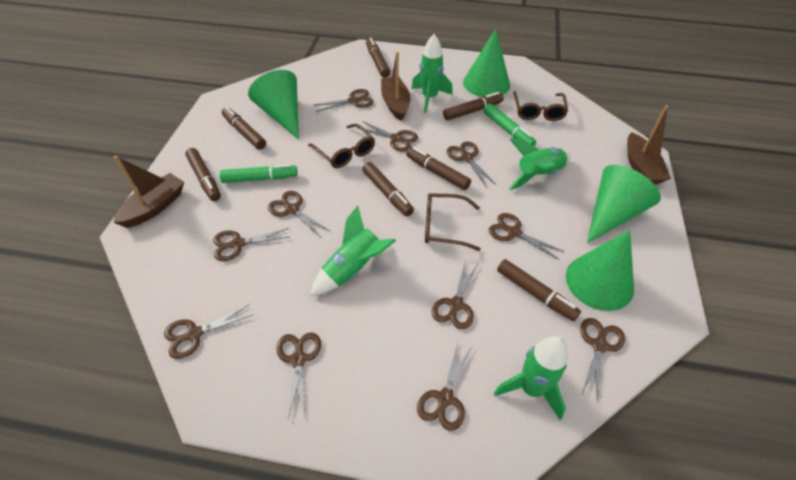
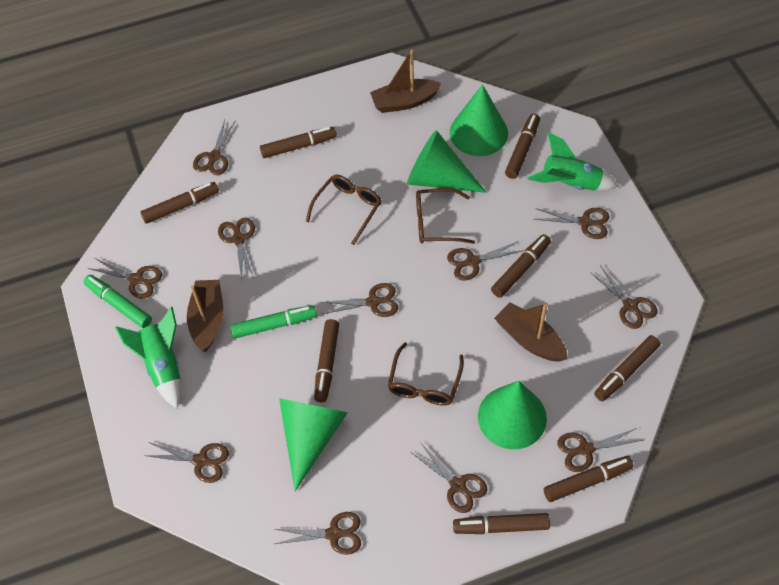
brown marker: [185,148,221,201] [222,107,266,150] [362,162,414,216] [366,38,390,78] [406,147,471,190] [443,92,504,120] [497,259,581,321] = 7 -> [141,182,219,224] [260,127,337,158] [314,319,339,402] [453,513,550,534] [491,234,551,298] [505,114,540,179] [544,456,633,502] [594,335,661,401] = 8
green rocket: [311,206,396,296] [411,34,453,113] [494,336,568,420] [509,138,571,190] = 4 -> [115,307,181,408] [528,132,619,191] = 2

